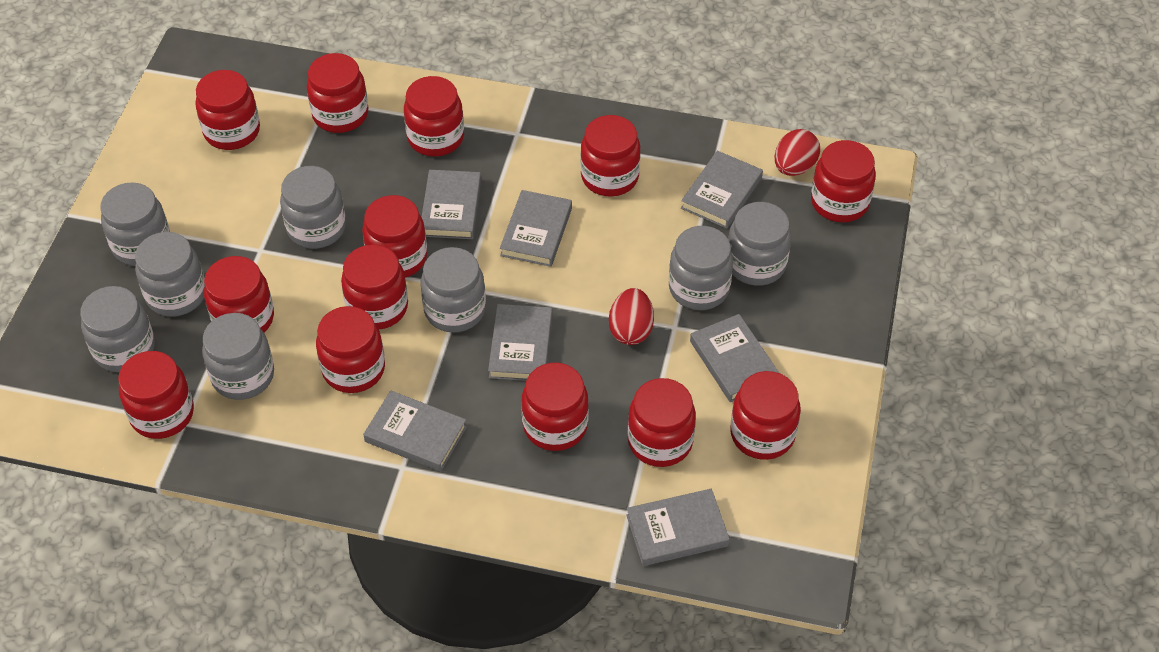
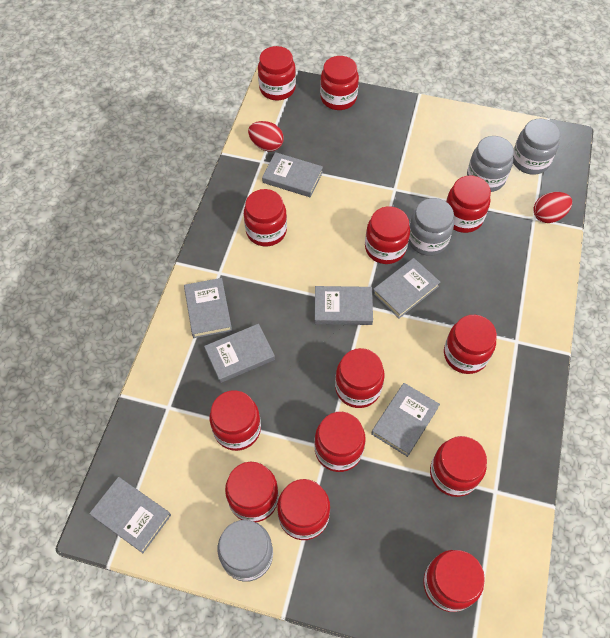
grey jar: [80,286,155,372] [100,182,170,266] [135,232,205,317] [202,313,274,400] [280,166,346,249] [421,247,486,333] [669,226,733,310] [728,202,791,286] = 8 -> [218,520,273,582] [409,198,454,256] [467,136,514,192] [513,118,560,175] = 4

